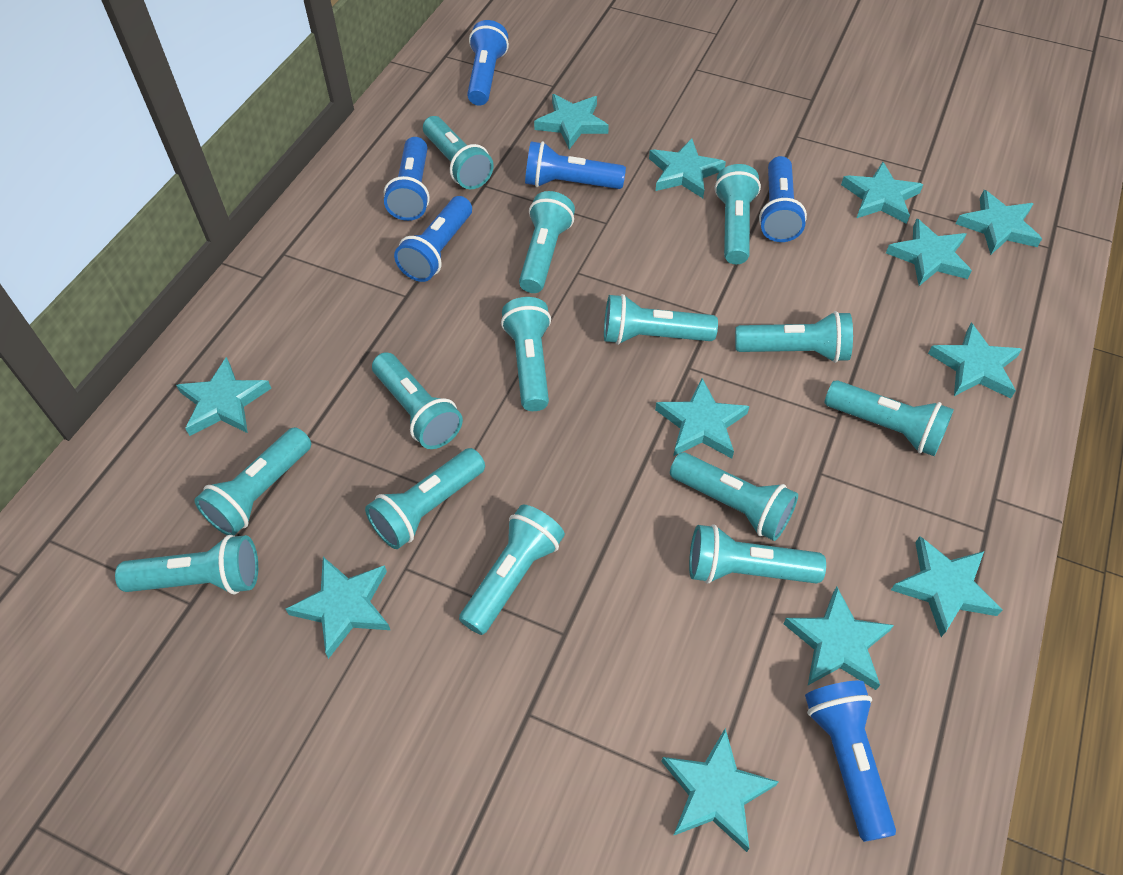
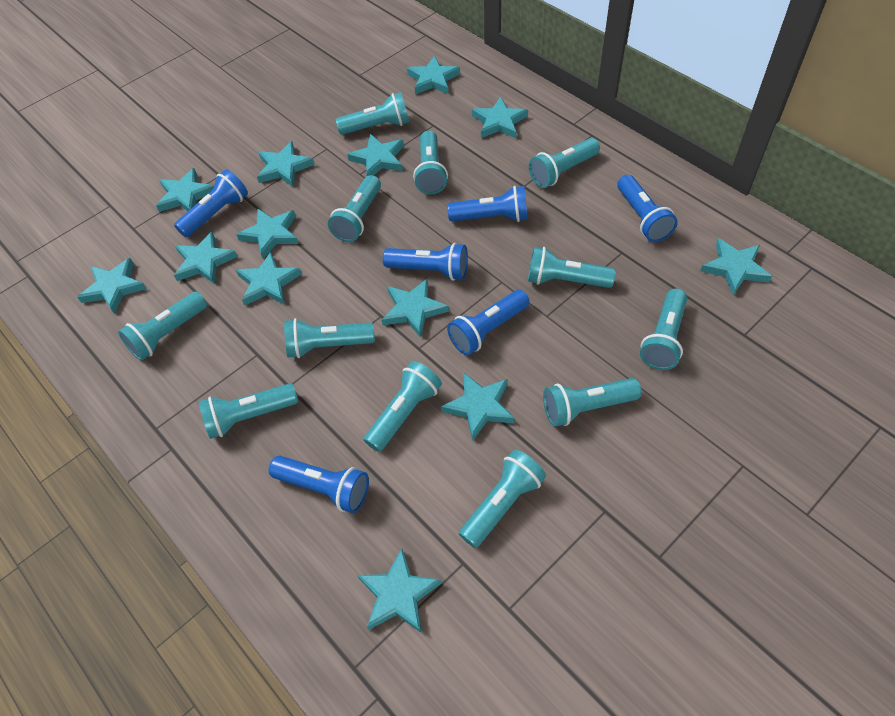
turquoise flashlight: [115,535,258,595] [195,427,311,535] [365,448,485,549] [372,352,463,449] [423,116,494,189] [459,505,565,635] [501,297,551,411] [519,191,575,293] [604,294,718,345] [670,452,798,541] [689,524,826,584] [715,164,761,264] [735,311,853,363] [825,380,954,456] = 14 -> [118,292,207,361] [199,383,298,439] [284,318,375,358] [328,175,381,242] [335,92,409,135] [364,361,442,452] [413,130,448,194] [459,450,546,548] [528,247,616,288] [529,138,600,188] [543,378,642,427] [640,289,687,370] = 12
turquoise star: [176,357,271,436] [286,557,390,659] [534,94,609,149] [649,138,726,198] [655,378,749,459] [661,728,779,852] [783,586,894,690] [841,162,923,224] [886,218,972,286] [891,536,1002,637] [928,323,1022,398] [956,190,1042,255] = 12 -> [77,258,147,314] [156,168,214,212] [174,231,238,284] [236,208,299,259] [236,252,302,306] [257,141,314,187] [347,134,404,176] [357,548,442,633] [382,278,449,338] [407,56,460,94] [441,372,515,441] [472,97,528,138] [700,238,772,295] = 13

